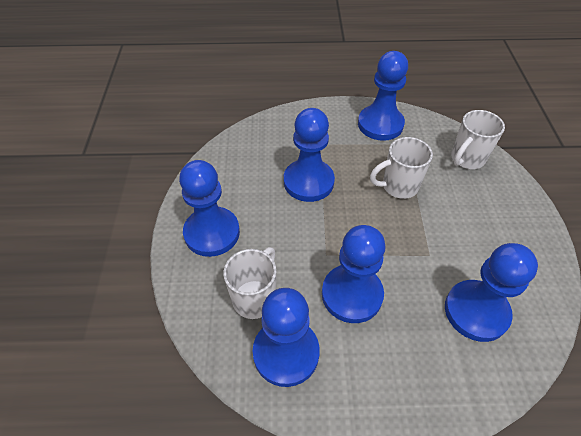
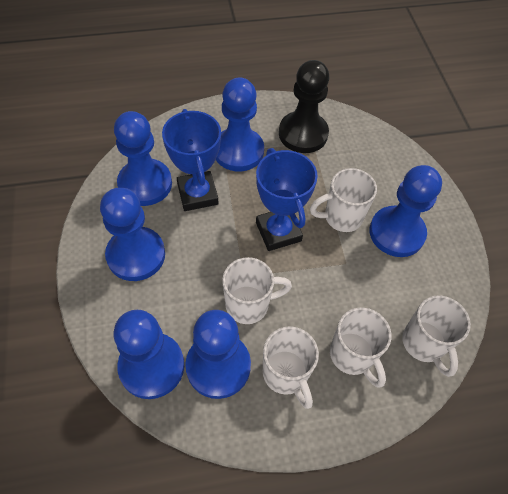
black pawn: none = 0 -> [279,60,330,153] = 1
blue trophy: none = 0 -> [162,109,221,211] [256,148,318,251] = 2
white mug: [223,247,277,319] [370,137,433,199] [451,110,505,169] = 3 -> [222,257,292,324] [263,326,319,409] [310,168,377,232] [330,308,391,388] [402,295,471,377] = 5

